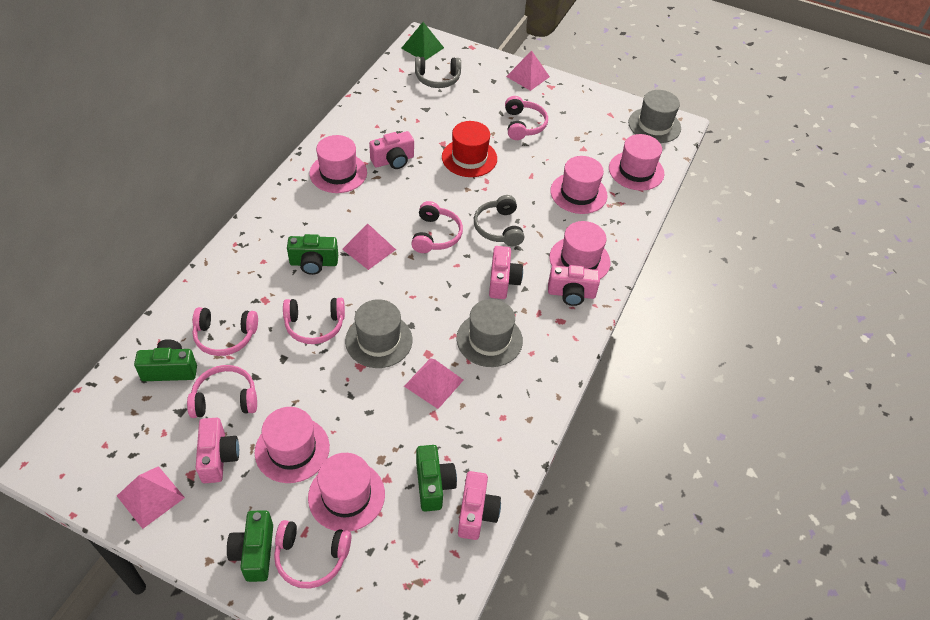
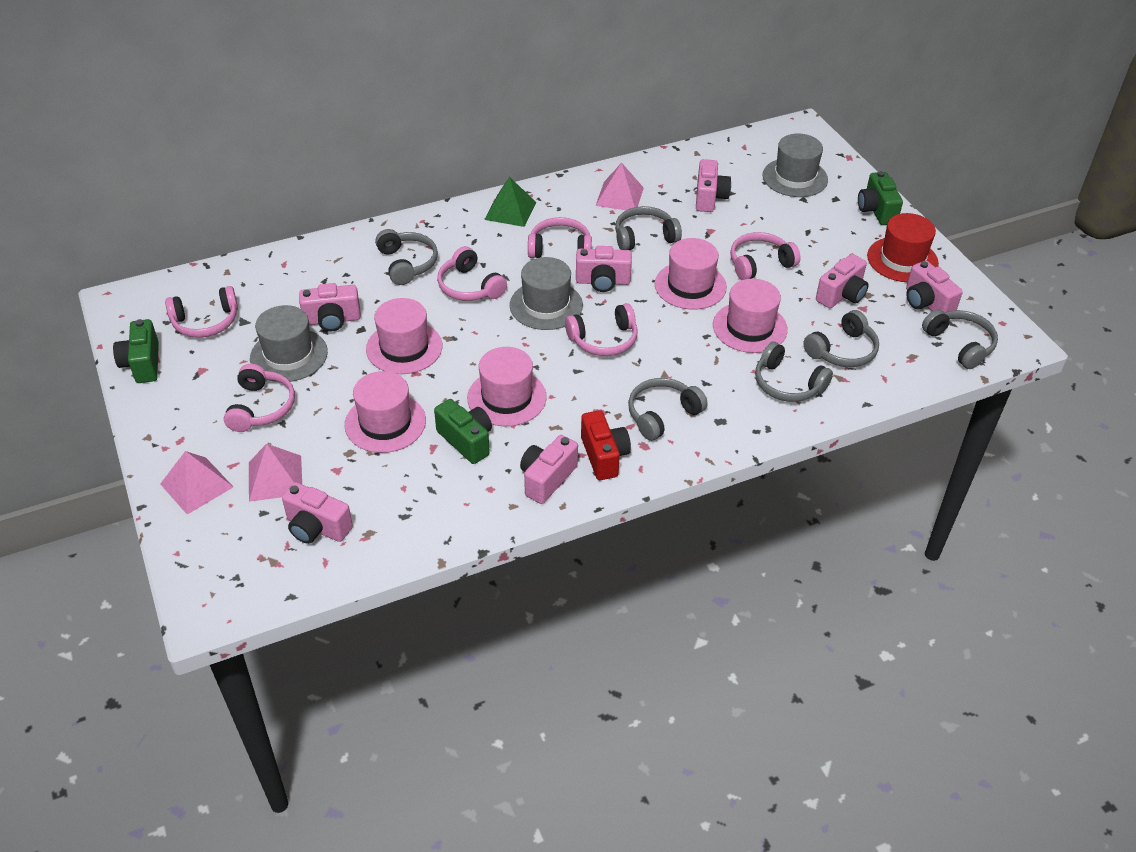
green camera: [134,339,197,381] [227,510,273,582] [287,234,338,275] [416,445,457,512] = 4 -> [113,319,159,383] [434,399,492,464] [858,171,903,225] = 3
grey headphones: [415,57,461,88] [474,195,524,246] = 2 -> [375,229,438,285] [615,206,682,250] [628,378,707,441] [755,342,833,402] [803,310,879,367] [922,310,998,369] = 6
pink camera: [196,418,239,483] [369,131,414,169] [458,471,501,540] [489,246,523,299] [548,265,600,306] = 5 -> [282,482,353,544] [299,283,361,331] [520,435,578,504] [576,246,632,292] [696,159,731,212] [816,254,869,308] [906,261,963,313] = 7
pink hat: [254,407,330,483] [308,453,385,532] [309,135,367,193] [549,221,610,279] [550,156,608,214] [609,134,664,191] = 6 -> [345,371,426,453] [366,298,442,374] [467,347,547,426] [655,238,727,310] [713,279,788,353] = 5
pink pyramid: [117,466,185,529] [342,224,396,270] [404,358,464,409] [506,50,550,91] = 4 -> [160,451,233,514] [249,444,302,502] [595,163,644,210] = 3
red camera: none = 0 -> [581,410,631,480] = 1

